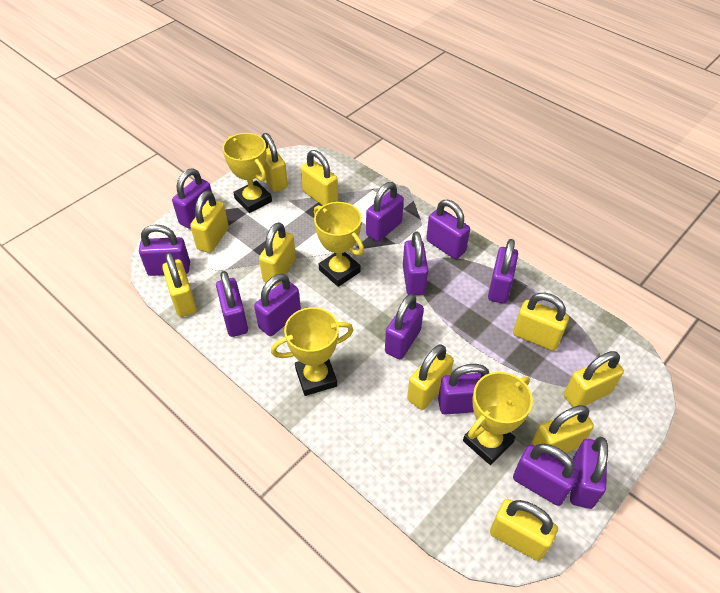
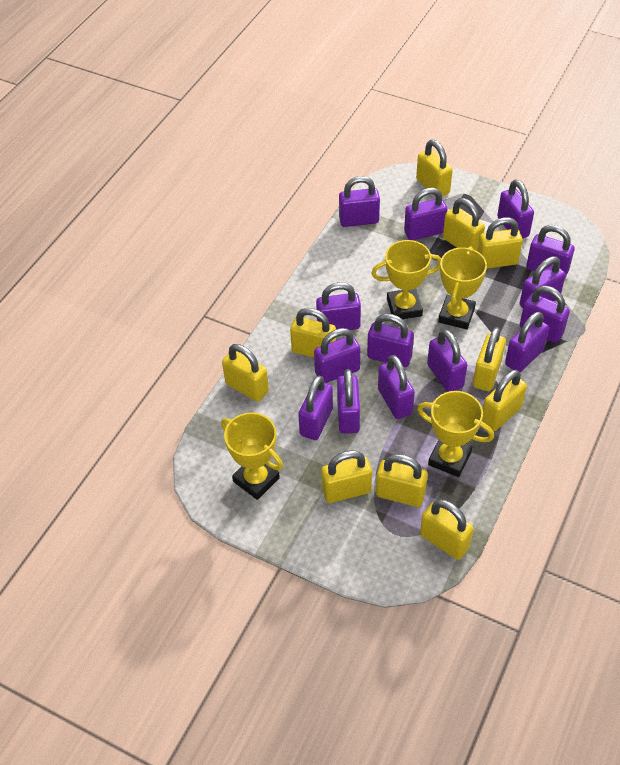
purple padlock: [139,224,190,276] [172,168,212,229] [216,271,248,337] [254,274,301,336] [366,182,404,242] [385,294,424,359] [403,231,428,295] [426,200,470,259] [438,364,489,415] [488,239,518,304] [513,444,579,506] [570,437,608,509] = 12 -> [298,376,333,440] [314,328,360,383] [316,282,361,330] [337,369,360,434] [339,176,380,227] [367,314,414,367] [378,355,415,419] [404,188,447,240] [427,329,467,392] [497,180,534,239] [505,312,549,372] [520,256,566,308] [520,286,570,343] [526,225,575,278] = 14

